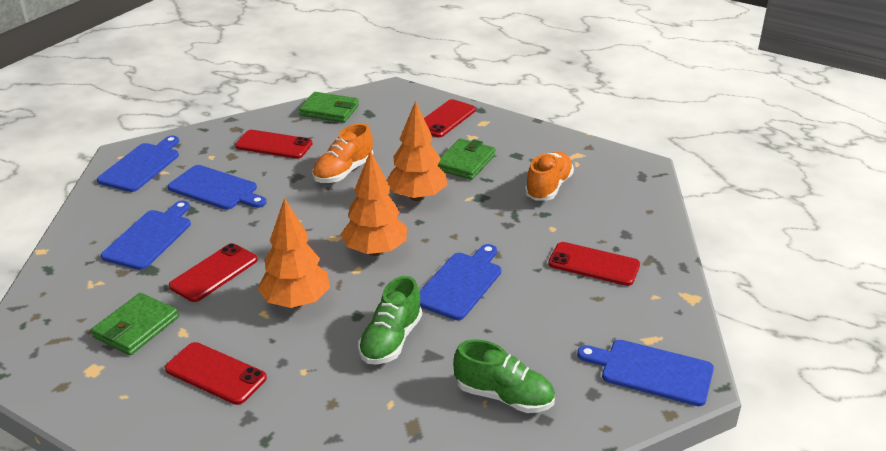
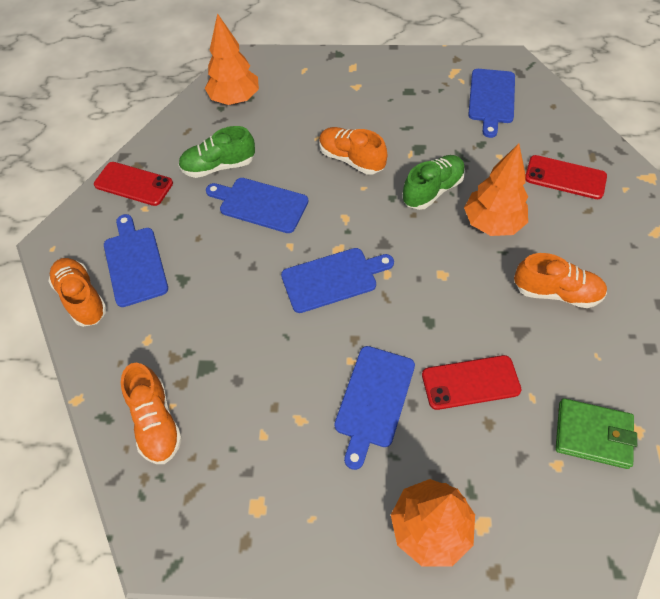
green wallet: [91,293,179,355] [299,92,359,123] [438,138,496,180] = 3 -> [556,398,637,469] = 1
orange shoe: [312,123,373,183] [525,152,574,201] = 2 -> [48,258,107,327] [121,363,182,464] [319,127,387,175] [514,253,607,308] = 4
red phone: [165,342,267,405] [169,243,258,302] [235,130,312,159] [424,99,476,138] [548,242,640,286] = 5 -> [94,162,173,206] [422,355,521,410] [525,155,607,199] = 3

